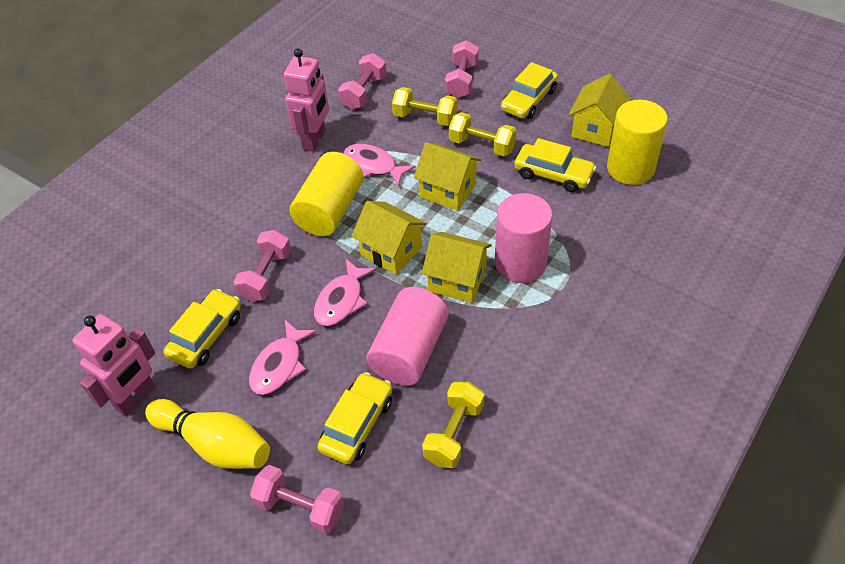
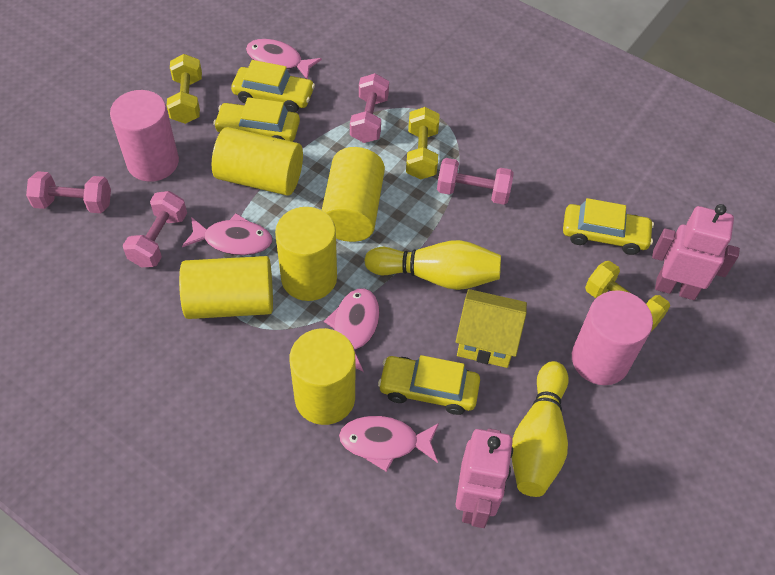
pink fish: [249,320,317,395] [314,259,376,326] [344,144,416,187] = 3 -> [182,213,272,255] [246,39,322,79] [324,288,380,372] [339,416,439,472] = 4
yellow bowling pin: [145,399,270,469] = 1 -> [364,240,501,290] [512,361,568,497] = 2
yellow cylinder: [290,152,364,236] [607,100,668,185] = 2 -> [179,256,273,319] [212,127,303,196] [275,207,337,301] [290,328,355,425] [322,147,385,242] = 5
yellow house: [352,201,427,275] [414,142,482,211] [422,232,492,303] [569,74,631,147] = 4 -> [455,289,527,368] = 1

